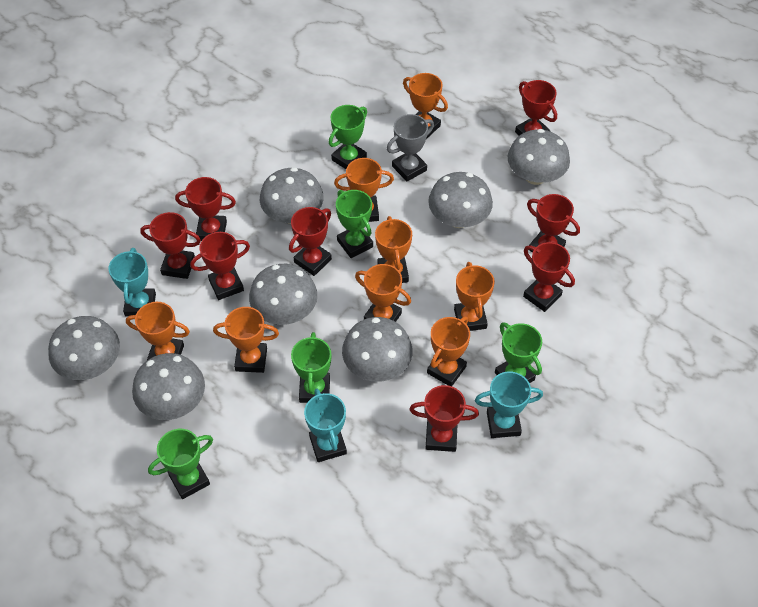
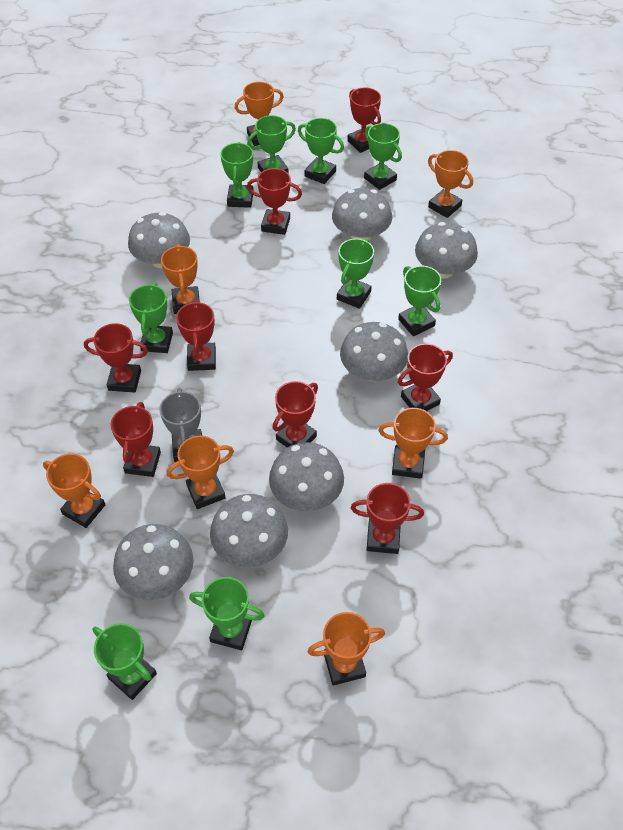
green trophy: [148,429,213,499] [291,332,331,403] [328,105,367,169] [336,190,373,258] [495,322,542,383] = 5 -> [93,623,157,700] [129,282,173,353] [189,577,265,650] [220,142,254,208] [247,115,296,174] [298,118,344,184] [337,239,374,309] [364,123,402,190] [398,266,441,336] = 9
orange trophy: [126,302,190,360] [213,307,279,373] [334,158,394,222] [355,264,411,322] [375,216,412,283] [403,73,448,139] [427,317,470,386] [454,262,495,331] = 8 -> [43,454,105,528] [161,244,200,314] [167,436,234,509] [235,82,284,146] [307,612,385,686] [379,408,448,479] [428,150,473,218] = 7
turquoise trophy: [109,248,156,317] [304,389,347,462] [475,371,543,438] = 3 -> none = 0

